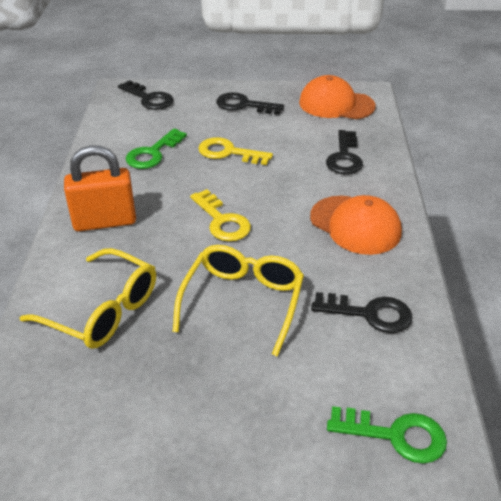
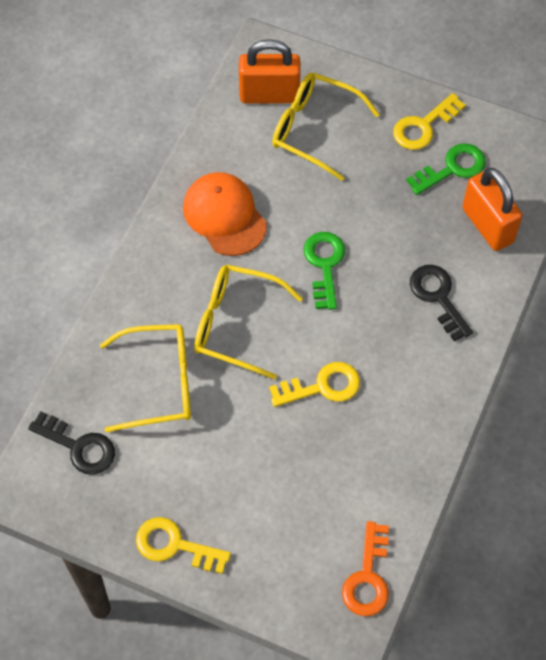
black key: [118,80,173,110] [216,92,284,115] [311,292,413,333] [326,130,363,174] = 4 -> [28,411,115,475] [410,265,473,342] = 2
orange cap: [299,75,376,119] [310,195,402,255] = 2 -> [183,172,267,256] = 1
orange key: none = 0 -> [342,521,389,616] = 1
orange padlock: [64,145,136,231] = 1 -> [239,39,301,103] [462,168,522,251] = 2
yellow glasses: [19,248,156,349] [173,245,304,357] = 2 -> [100,324,191,432] [194,265,303,380] [272,73,380,181] = 3
yellow key: [190,189,251,241] [198,137,273,165] = 2 -> [136,517,231,574] [269,362,360,407] [393,93,466,150] = 3

